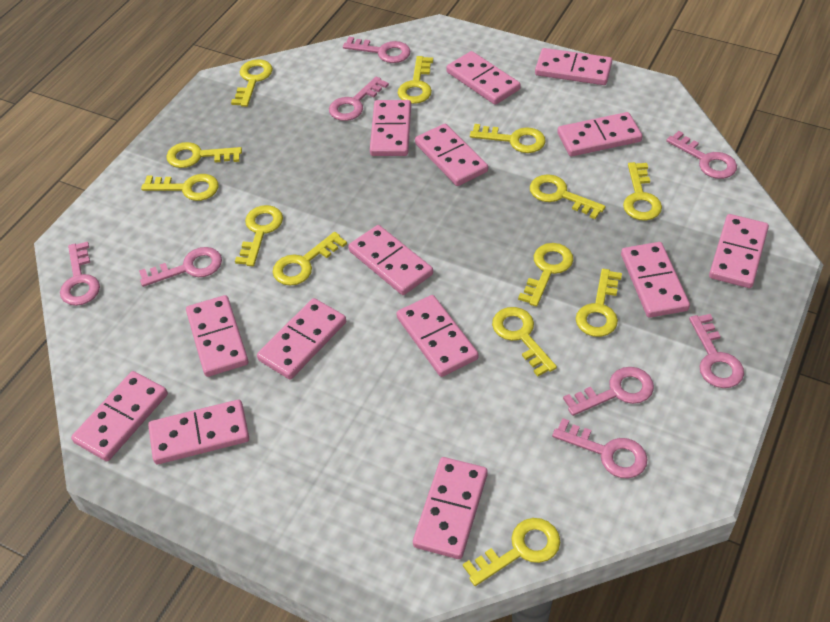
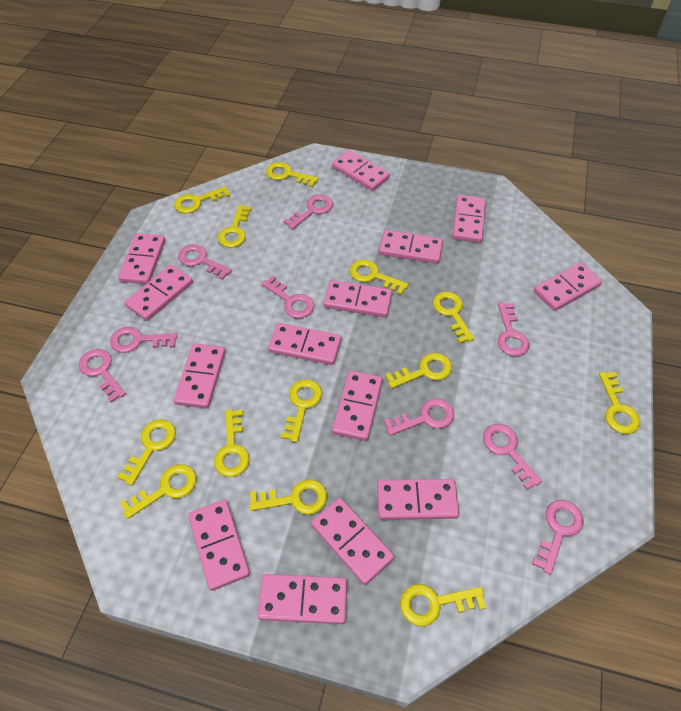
pink key: [60,242,100,306] [139,247,222,287] [329,76,389,121] [343,37,411,63] [552,418,648,479] [563,367,654,416] [666,131,737,179] [689,314,744,388] = 8 -> [79,349,126,403] [110,327,178,353] [178,244,232,280] [262,276,314,318] [283,194,333,230] [384,399,454,436] [483,424,542,490] [498,303,530,356] [532,500,584,575] = 9

